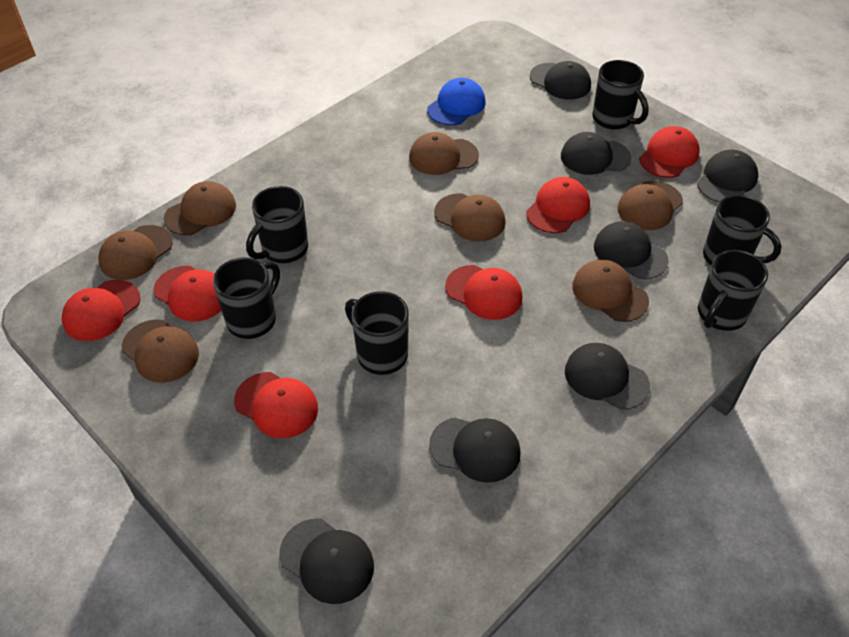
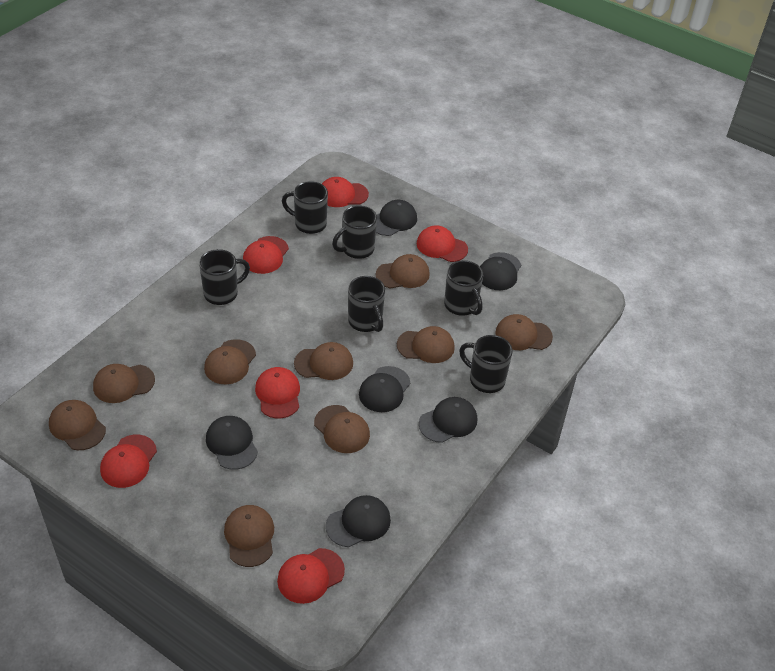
black cap: [279,519,374,604] [429,417,521,483] [530,61,591,100] [561,132,631,175] [565,343,650,410] [594,221,669,279] [697,150,758,202] = 7 -> [206,416,258,470] [326,495,391,547] [359,366,410,412] [376,200,417,236] [419,397,477,443] [480,252,521,290] = 6
blue cap: [427,78,486,125] = 1 -> none = 0
brown cap: [98,225,173,280] [122,320,199,383] [164,181,236,236] [409,132,479,175] [434,193,506,242] [572,260,649,322] [617,181,683,230] = 7 -> [49,400,106,450] [93,364,155,403] [204,339,256,385] [224,505,274,567] [294,342,353,380] [314,405,370,453] [376,254,430,289] [397,326,455,363] [495,314,553,350] = 9

